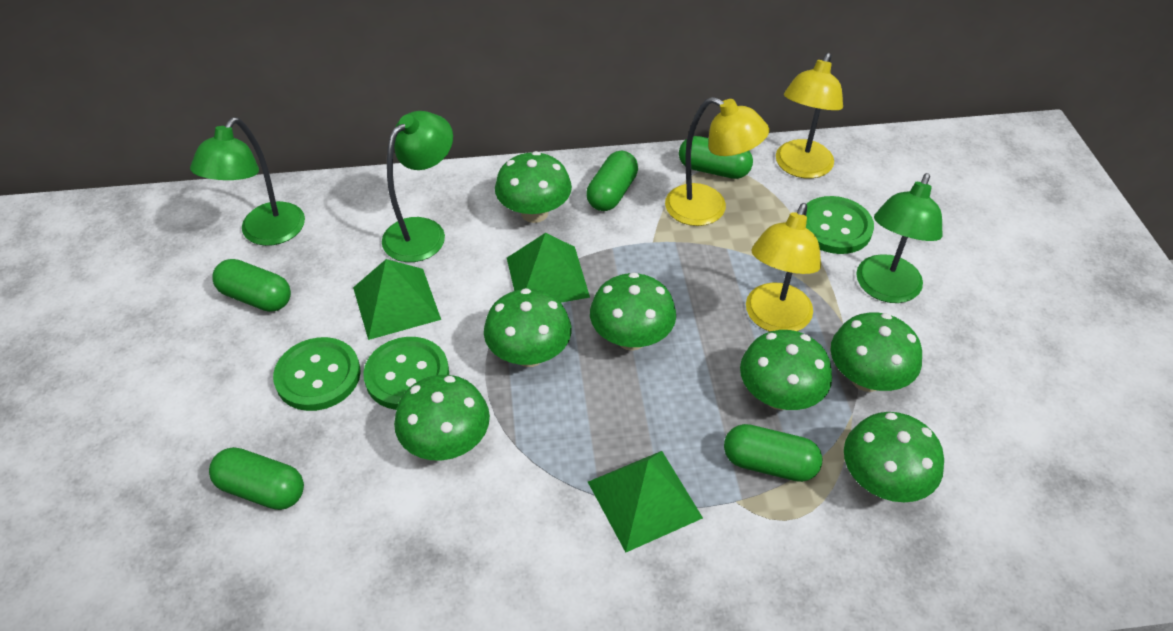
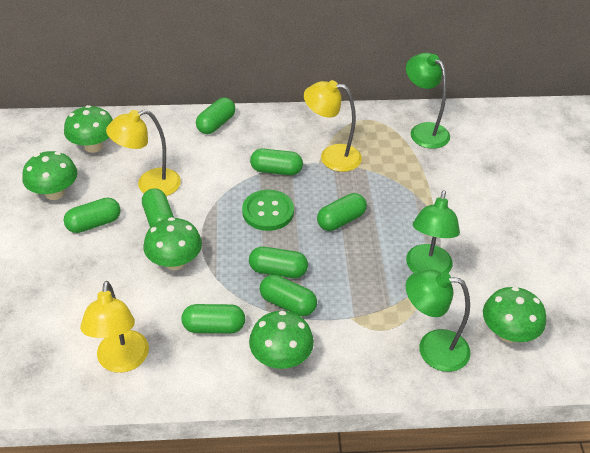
green button: [273,337,361,411] [363,337,449,410] [806,196,874,254] = 3 -> [242,190,294,231] = 1
green capsule: [209,447,304,510] [212,259,291,312] [586,151,638,211] [679,136,753,179] [724,424,823,482] = 5 -> [64,197,121,233] [142,188,174,227] [181,304,245,333] [196,97,236,134] [249,247,308,278] [250,149,303,175] [260,275,317,316] [317,193,367,231] = 8
green mushroom: [394,375,490,461] [484,288,572,367] [495,151,572,223] [590,273,676,351] [740,330,832,410] [831,313,922,392] [844,412,944,502] = 7 -> [22,151,78,200] [64,105,113,153] [143,217,202,270] [249,311,314,369] [483,287,546,343] = 5
green pyramid: [353,259,441,340] [507,233,590,302] [588,451,703,552] = 3 -> none = 0

